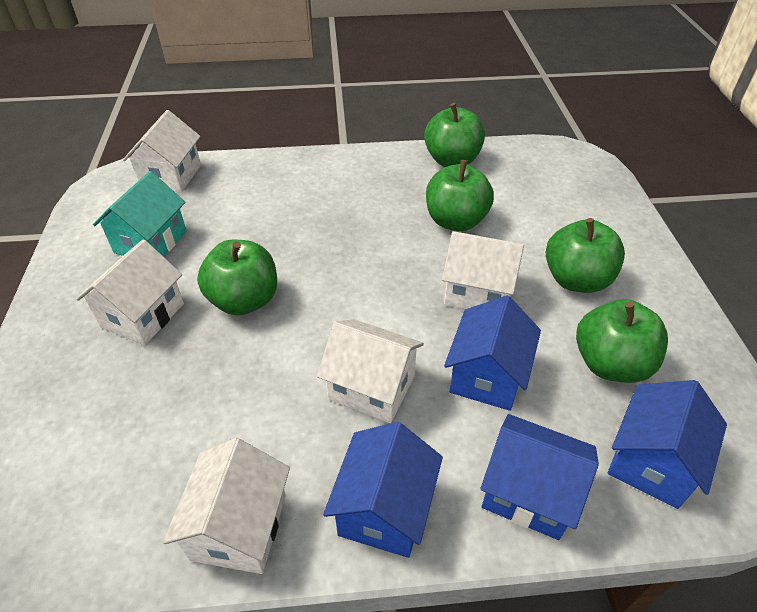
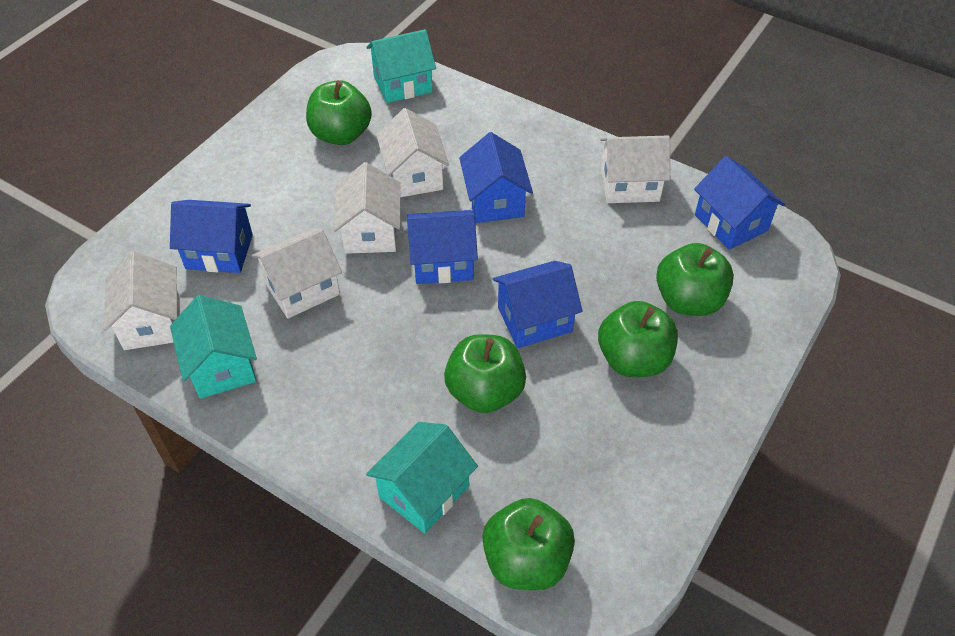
blue house: [323,422,443,558] [444,295,541,411] [480,414,599,540] [608,380,727,509] = 4 -> [170,200,253,273] [407,210,478,284] [459,132,533,223] [493,261,583,348] [694,156,785,250] = 5
turquoise house: [93,171,187,257] = 1 -> [170,295,257,399] [366,29,436,103] [366,422,478,534] = 3

